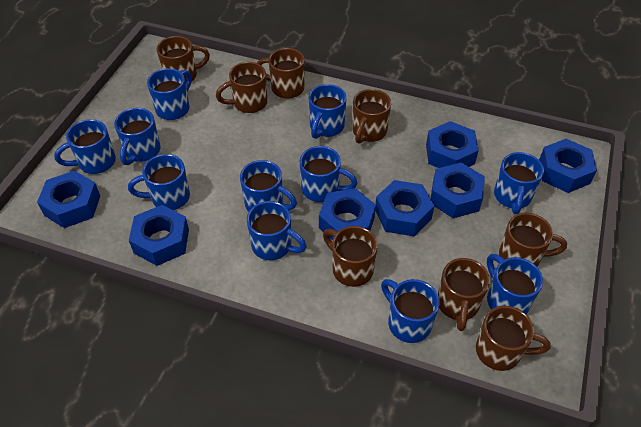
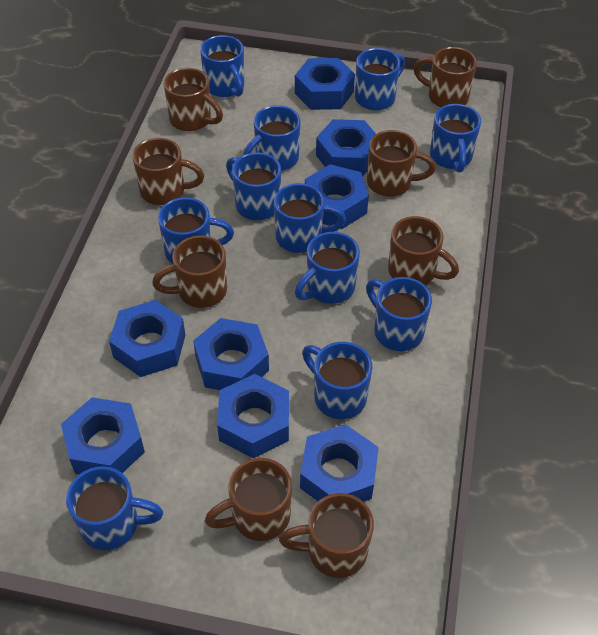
blue nut: [37,170,100,228] [129,205,189,266] [319,188,376,240] [375,180,434,236] [426,121,479,168] [431,163,485,218] [539,139,597,193] = 7 -> [61,397,145,474] [109,300,185,377] [193,318,269,390] [217,374,289,459] [295,58,355,110] [300,424,379,502] [305,164,369,229] [316,119,376,176] = 8

